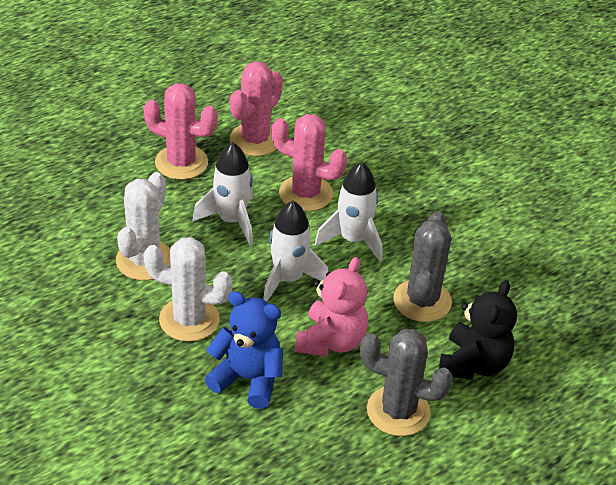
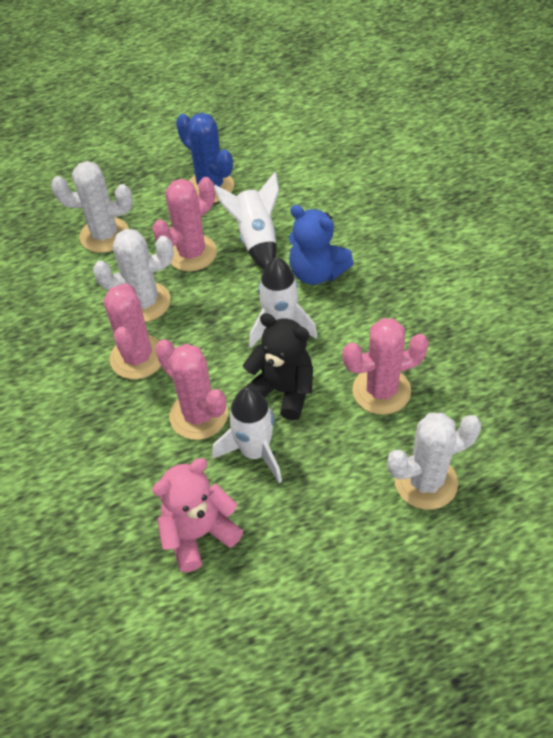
blue cactus: none = 0 -> [176,113,234,203] = 1
grey cactus: [360,329,453,436] [393,211,452,322] = 2 -> none = 0
pink cactus: [143,83,218,180] [230,61,283,156] [272,114,347,212] = 3 -> [104,283,161,379] [153,177,217,271] [155,339,228,440] [342,318,429,415] = 4
white cactus: [116,172,171,281] [143,237,233,342] = 2 -> [51,161,133,253] [93,229,174,322] [387,413,482,510] = 3

